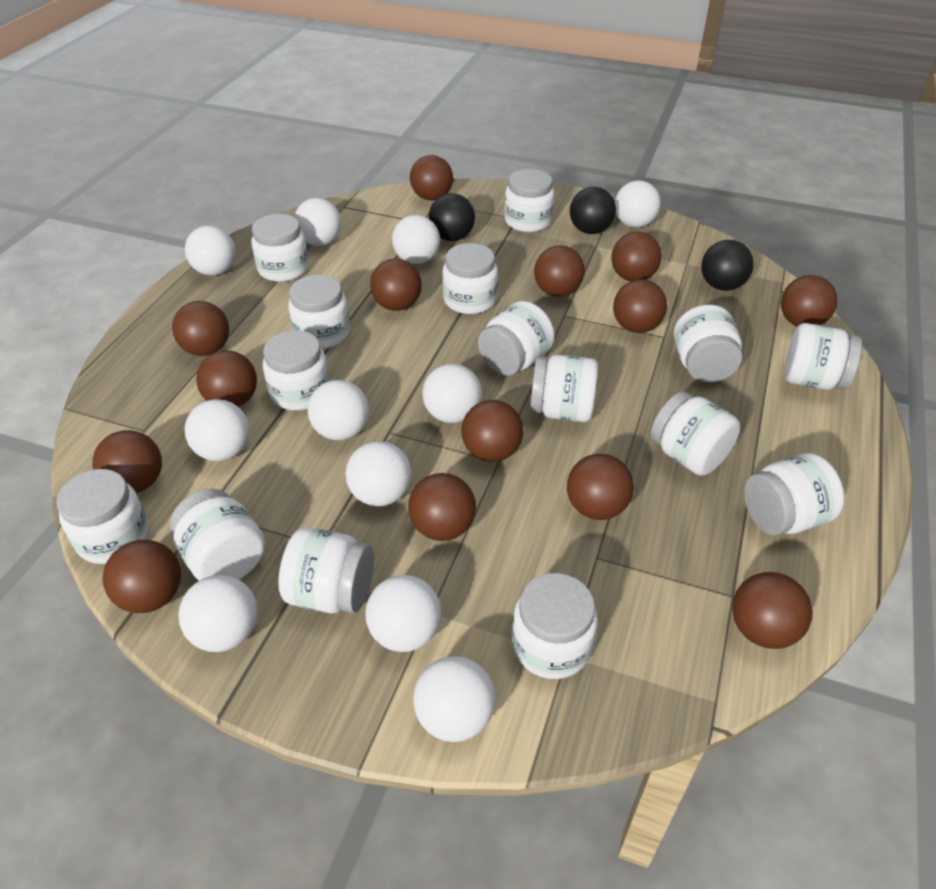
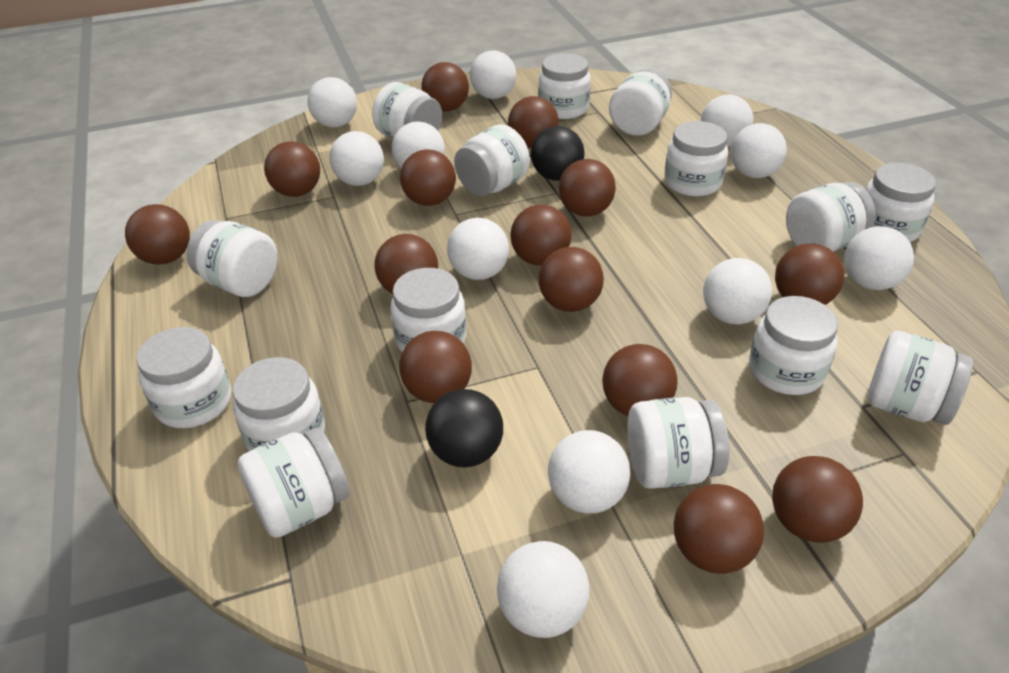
black ball: [429,193,475,241] [570,187,616,234] [701,240,754,291] = 3 -> [425,389,503,468] [531,126,585,181] = 2

